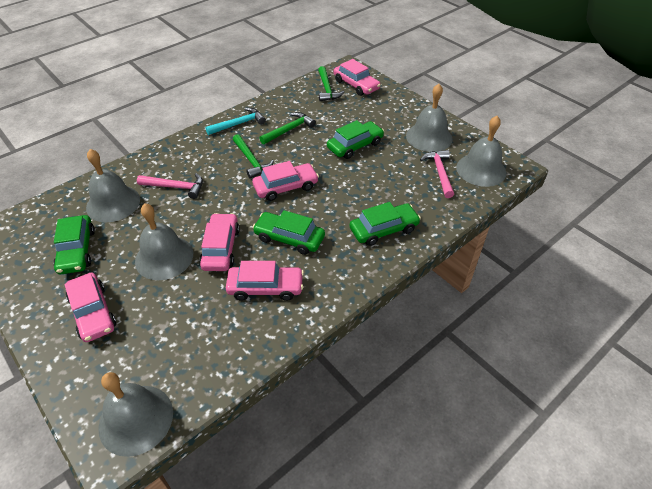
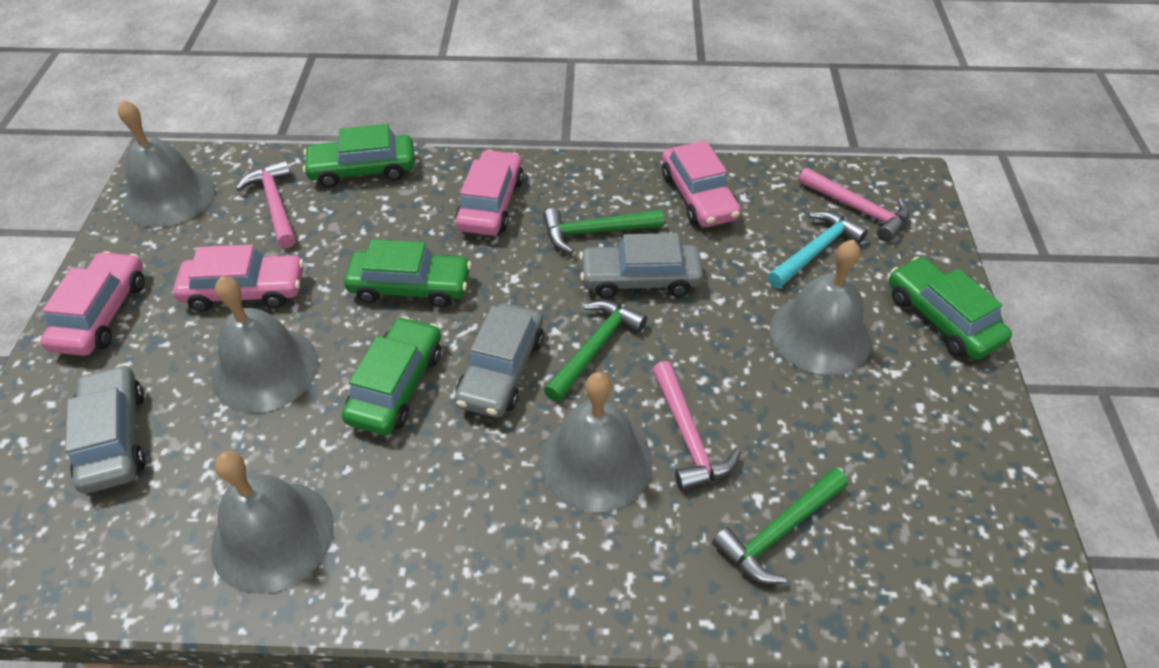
grey car: none = 0 -> [65,364,146,494] [455,303,544,418] [579,233,703,299] = 3
pink car: [64,273,116,342] [199,213,240,271] [226,261,304,301] [252,161,319,201] [334,59,381,96] = 5 -> [40,251,145,356] [173,245,304,311] [455,150,524,236] [662,140,741,227] = 4
pink hammer: [137,173,203,199] [420,150,454,198] = 2 -> [236,160,296,248] [652,361,741,491] [798,168,910,242] = 3

